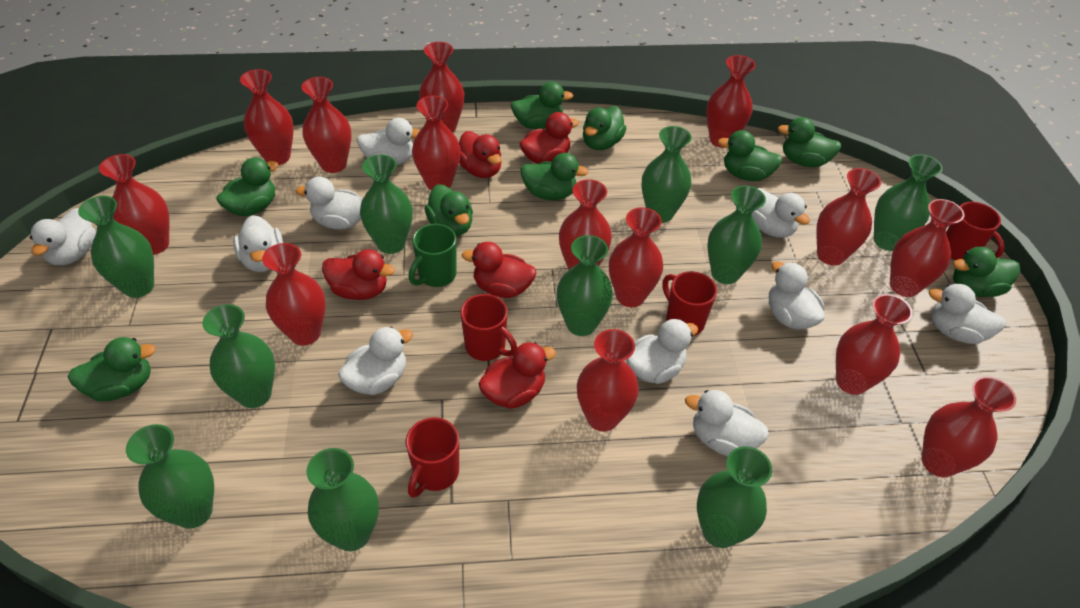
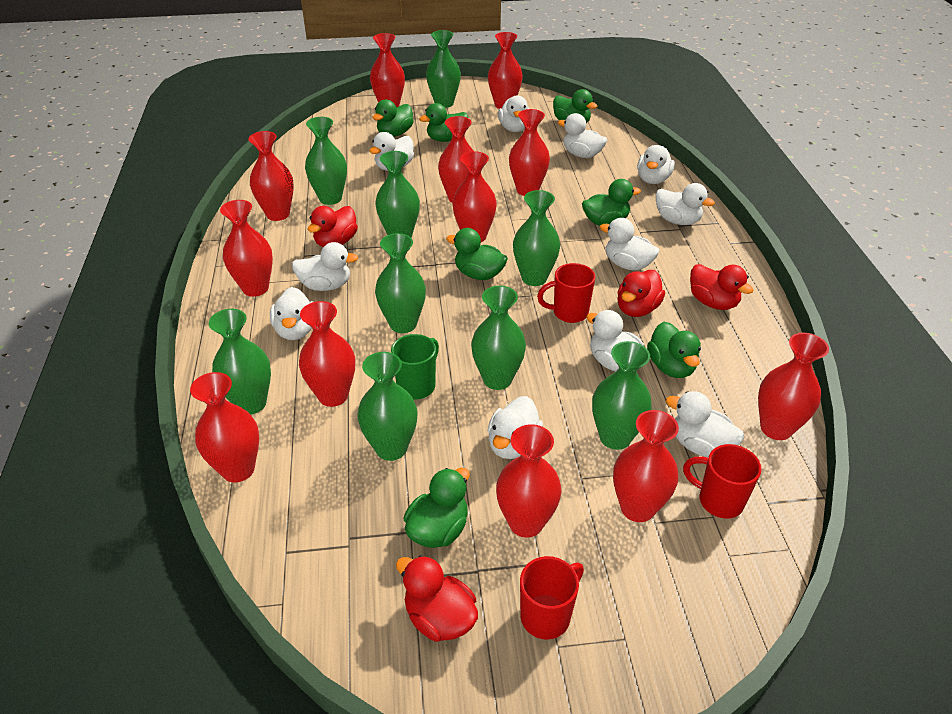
green duck: [68,337,156,401] [216,157,278,216] [425,184,473,236] [511,82,573,129] [520,153,589,200] [583,106,627,150] [718,130,782,181] [778,117,841,167] [953,247,1020,297] = 9 -> [372,99,414,137] [404,468,470,548] [419,103,468,142] [446,228,508,280] [553,89,597,123] [582,179,641,226] [647,322,701,378] = 7
green vase: [78,196,154,298] [126,424,214,529] [202,304,275,408] [306,448,379,551] [360,154,413,254] [557,235,613,336] [642,126,692,223] [697,446,772,548] [707,186,766,284] [874,154,943,251] = 10 -> [209,309,271,415] [305,117,347,205] [357,352,418,461] [375,151,420,237] [375,233,426,333] [426,30,461,108] [471,286,526,390] [513,190,560,286] [592,341,652,450] = 9
red duck: [322,249,395,300] [459,131,502,178] [462,242,536,298] [478,342,556,409] [520,112,579,164] = 5 -> [308,206,358,247] [396,555,478,642] [617,270,665,317] [690,264,754,310] = 4
red mug: [406,417,459,498] [460,294,517,361] [662,271,717,336] [946,202,1005,260] = 4 -> [520,556,584,640] [537,263,595,323] [683,444,761,519] = 3
red vase: [99,154,170,255] [240,69,294,165] [262,243,326,346] [301,77,352,173] [412,96,461,191] [419,42,464,133] [559,179,612,270] [577,329,639,432] [609,207,663,307] [706,55,756,148] [816,168,881,266] [836,294,913,395] [890,199,965,297] [921,376,1016,477] = 14 -> [190,372,259,482] [220,200,273,297] [249,131,294,221] [299,301,355,407] [370,33,405,107] [438,116,474,203] [452,151,497,242] [488,32,523,109] [496,424,561,538] [509,109,550,196] [613,410,679,522] [758,333,829,440] = 12
white duck: [30,208,96,265] [233,215,283,272] [296,177,363,229] [338,327,413,395] [357,118,420,165] [626,319,698,384] [685,390,769,456] [752,188,810,237] [769,261,824,330] [929,284,1006,344] = 10 -> [270,287,313,340] [292,242,358,291] [369,132,414,171] [488,396,543,459] [498,96,529,132] [558,113,607,158] [586,310,644,372] [600,218,659,271] [637,145,675,184] [655,183,715,225] [666,391,744,457] = 11

